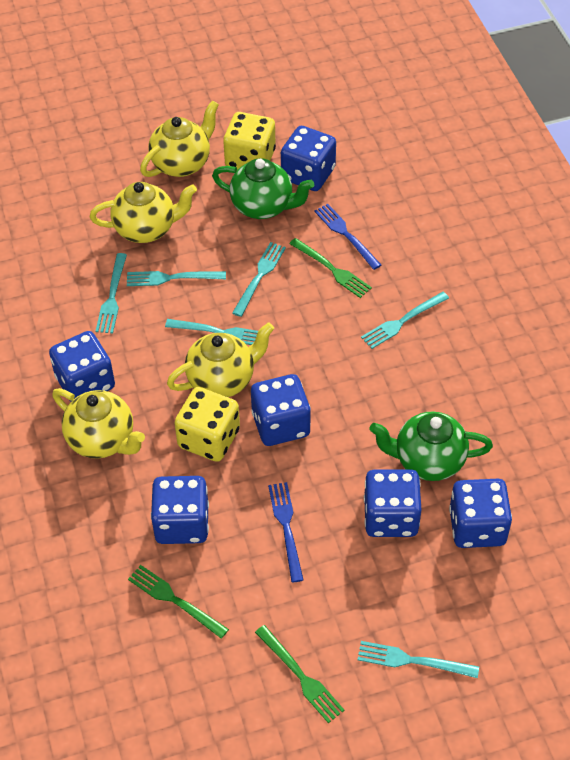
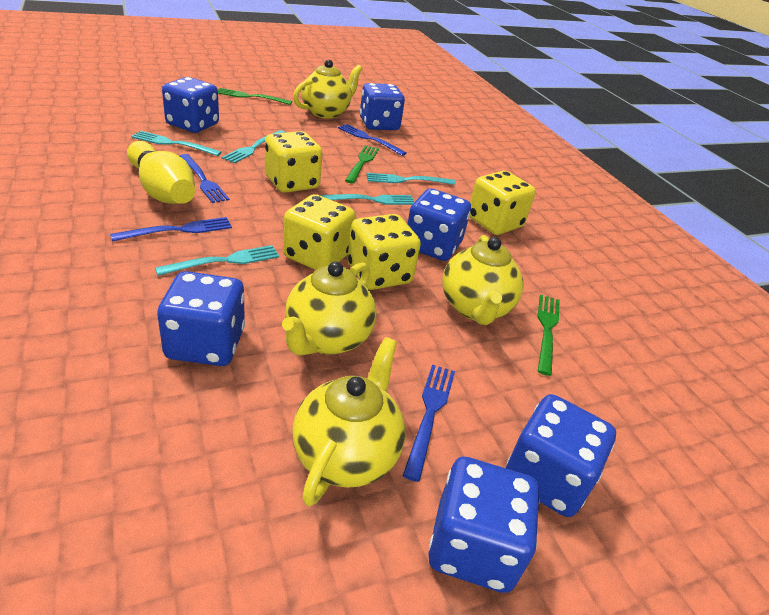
blue fork: [268,482,303,582] [314,204,381,270] = 2 -> [110,217,232,242] [180,154,230,203] [338,124,407,156] [403,365,455,482] = 4
green teapot: [212,158,314,219] [370,411,493,481] = 2 -> none = 0
turquoise fork: [96,253,127,333] [127,271,226,286] [165,319,258,345] [232,242,286,317] [357,641,479,678] [361,292,449,349] = 6 -> [131,131,222,156] [155,245,279,276] [222,130,286,163] [320,194,414,205] [367,173,456,185] = 5
yellow bowling pin: none = 0 -> [127,141,195,204] = 1
yellow dice: [174,387,240,462] [223,112,276,170] = 2 -> [265,131,322,193] [283,194,355,270] [347,214,421,290] [470,171,536,235] = 4

